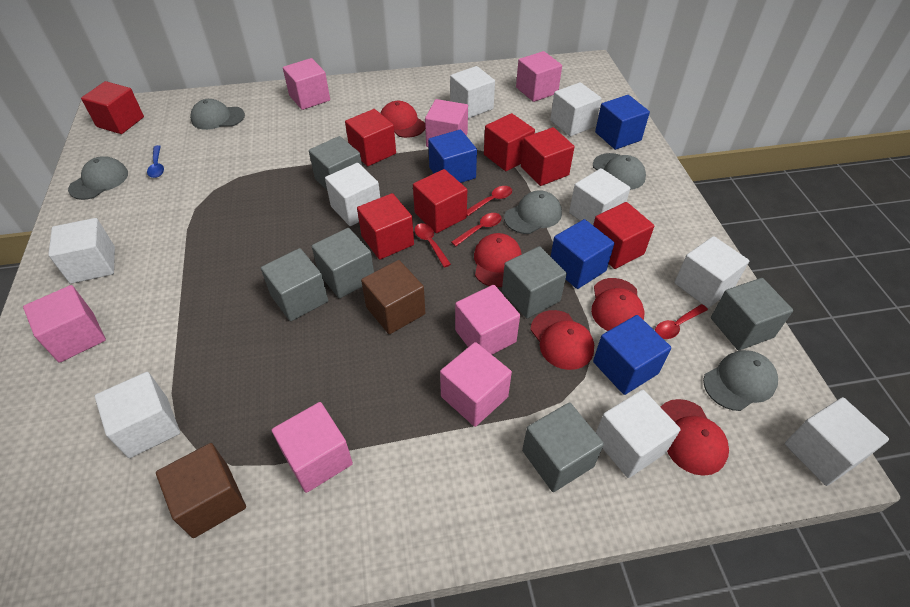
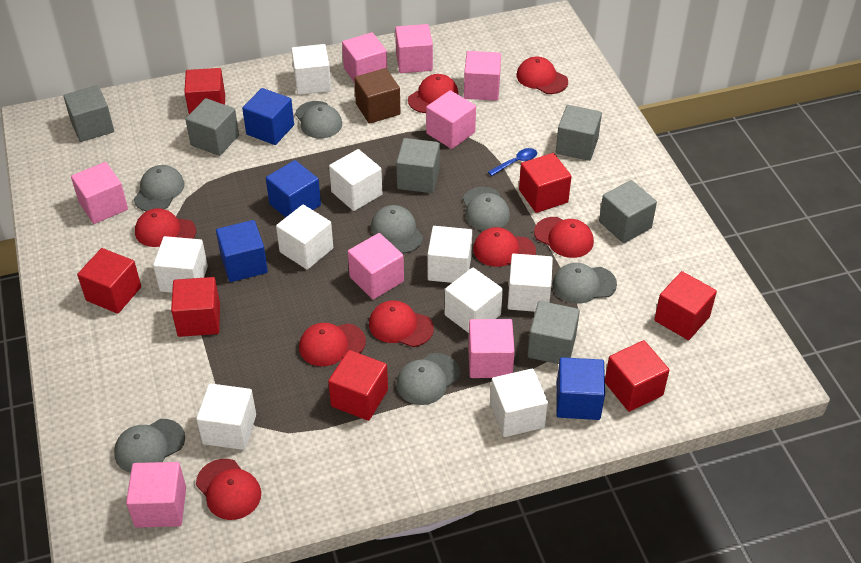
brown cube: [156,443,246,538] [361,260,425,334] = 2 -> [354,68,401,124] = 1
grey cap: [68,156,128,200] [190,99,245,130] [504,190,562,234] [593,153,646,190] [703,350,778,411] = 5 -> [114,419,185,473] [134,165,184,211] [295,101,342,139] [371,205,423,254] [396,353,460,405] [463,187,510,231] [552,263,617,304] = 7
pink cube: [23,285,106,363] [272,402,353,493] [283,58,330,110] [425,99,468,147] [440,342,512,427] [455,285,520,355] [516,51,562,102] = 7 -> [71,162,128,224] [126,462,186,528] [342,32,387,83] [348,233,404,299] [395,24,433,73] [426,90,476,149] [464,51,501,101] [468,319,515,378] = 8
red cap: [381,101,425,138] [474,233,522,287] [530,310,594,370] [591,278,644,331] [661,399,729,476] = 5 -> [135,208,196,247] [196,459,261,520] [299,323,366,366] [369,300,434,347] [408,74,458,113] [473,227,536,267] [517,57,568,94] [534,217,594,258] = 8
red spoon: [414,223,451,267] [451,213,502,246] [467,186,512,216] [655,304,708,339] = 4 -> none = 0

